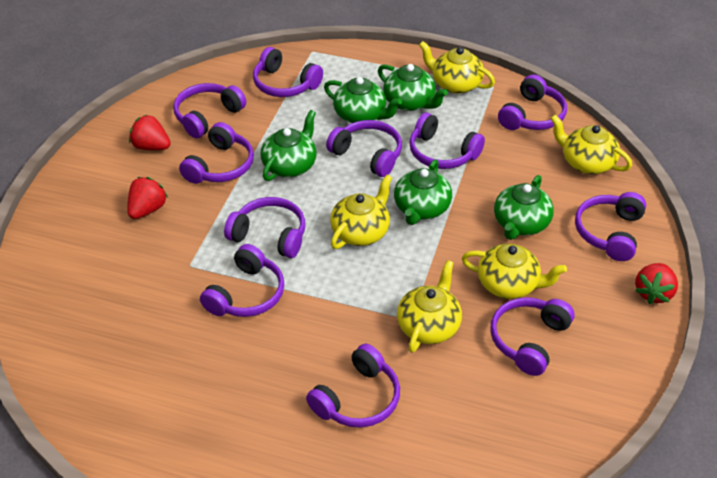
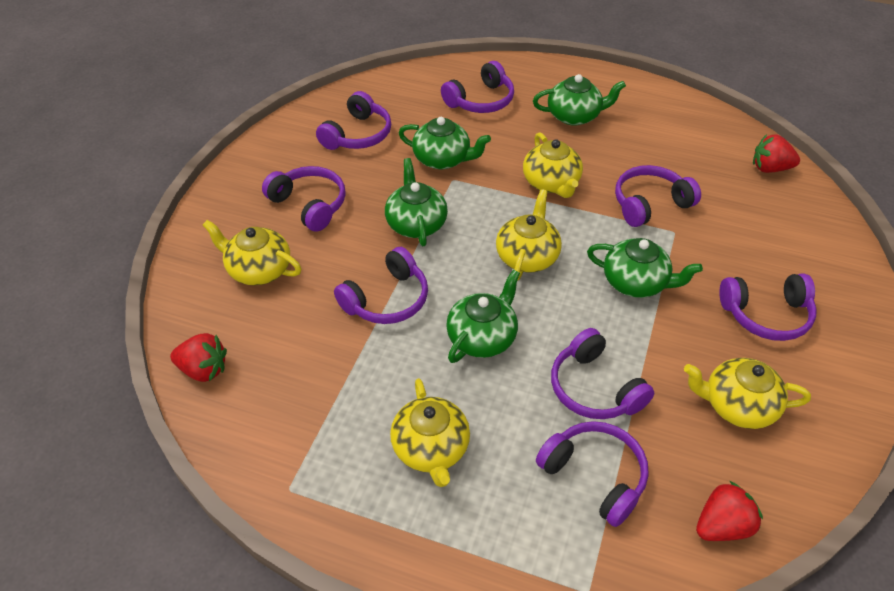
purple headphones: [173,83,246,138] [179,122,254,184] [200,244,284,317] [224,197,305,258] [253,47,323,97] [306,344,400,428] [326,120,402,177] [409,113,485,169] [490,297,574,376] [498,75,567,130] [575,192,646,261] = 11 -> [262,166,346,232] [316,91,391,150] [334,247,428,324] [441,61,514,113] [536,421,649,527] [551,328,654,419] [615,165,701,227] [719,273,817,341] = 8

